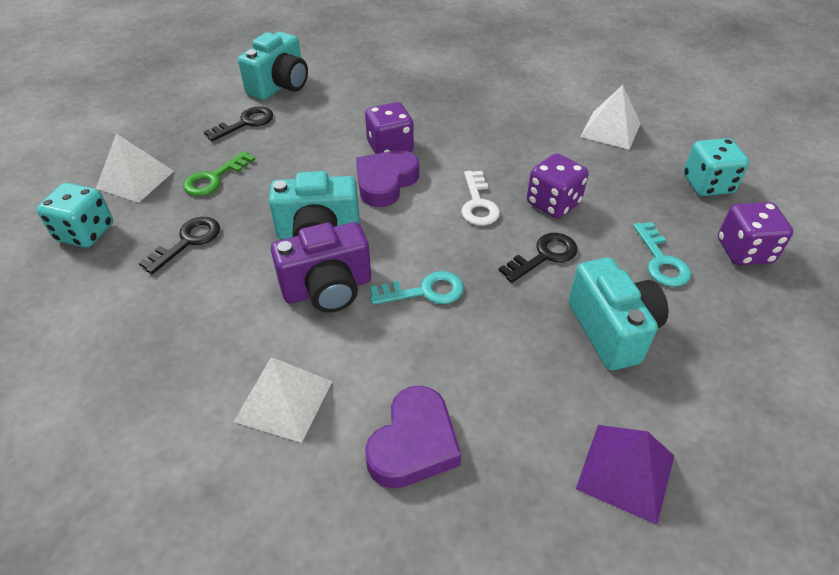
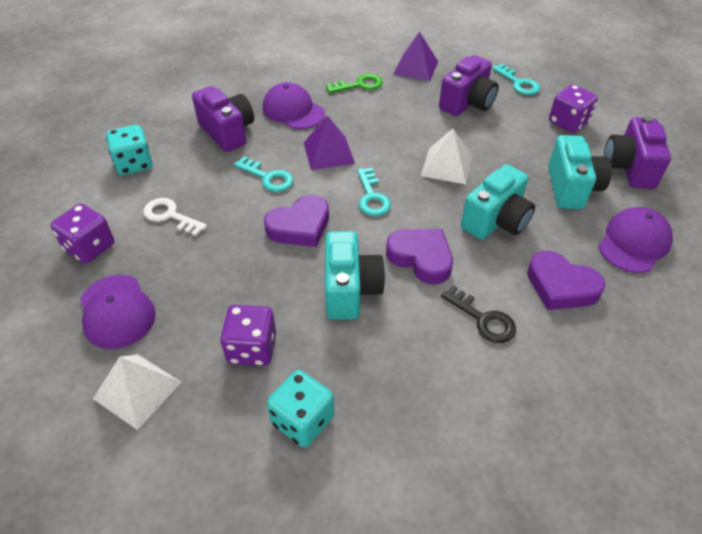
black key: [139,217,220,274] [204,106,273,141] [499,233,577,283] = 3 -> [441,285,516,343] = 1
purple camera: [271,222,371,313] = 1 -> [192,86,254,152] [439,55,498,116] [604,115,671,189] = 3
purple cap: none = 0 -> [80,275,156,349] [263,82,325,129] [599,207,673,273] = 3
purple heart: [356,150,419,207] [365,386,461,489] = 2 -> [264,195,329,247] [386,229,453,285] [527,251,605,310] = 3
purple pyramid: [576,425,674,525] = 1 -> [304,115,355,170] [393,32,438,81] = 2
turquoise key: [370,271,464,305] [633,222,691,287] = 2 -> [234,157,293,192] [357,168,391,216] [492,64,540,95] = 3
white pyramid: [96,133,174,203] [234,357,332,443] [580,85,641,150] = 3 -> [93,354,182,430] [421,129,472,184] = 2

